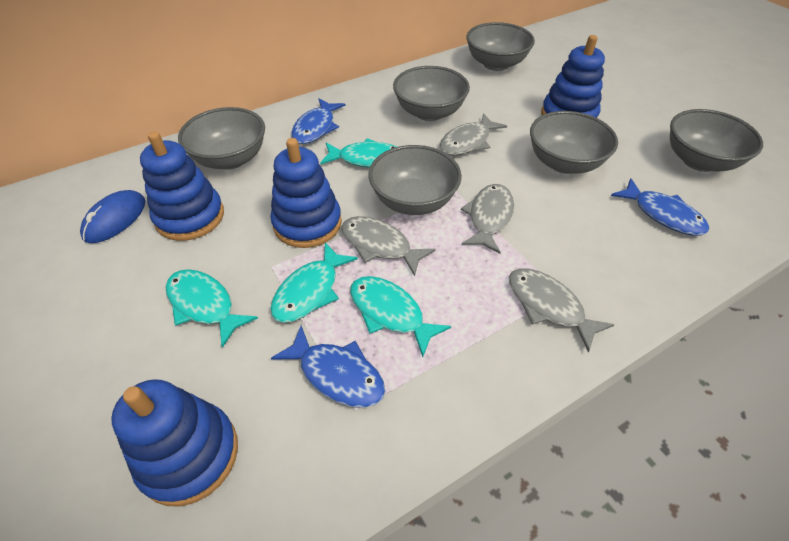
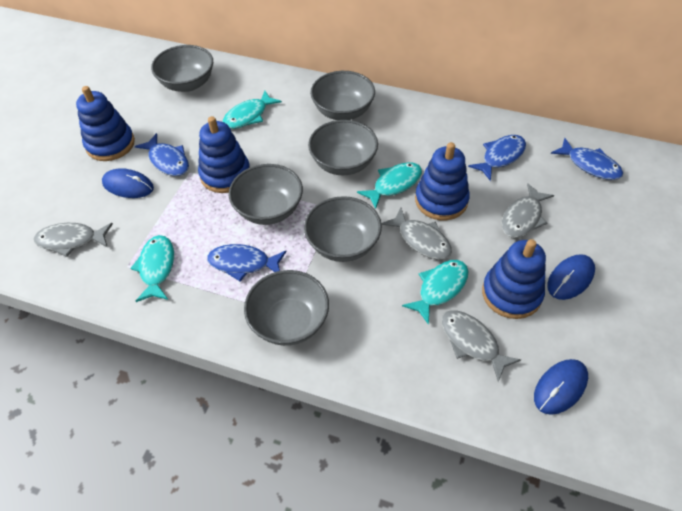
blue fish: [271,326,385,408] [291,98,346,144] [611,178,709,236] = 3 -> [135,133,189,176] [207,244,287,281] [468,135,526,181] [551,138,623,180] = 4
blue mouse: [80,190,145,243] = 1 -> [102,168,154,198] [534,359,588,415] [547,254,595,300] = 3

